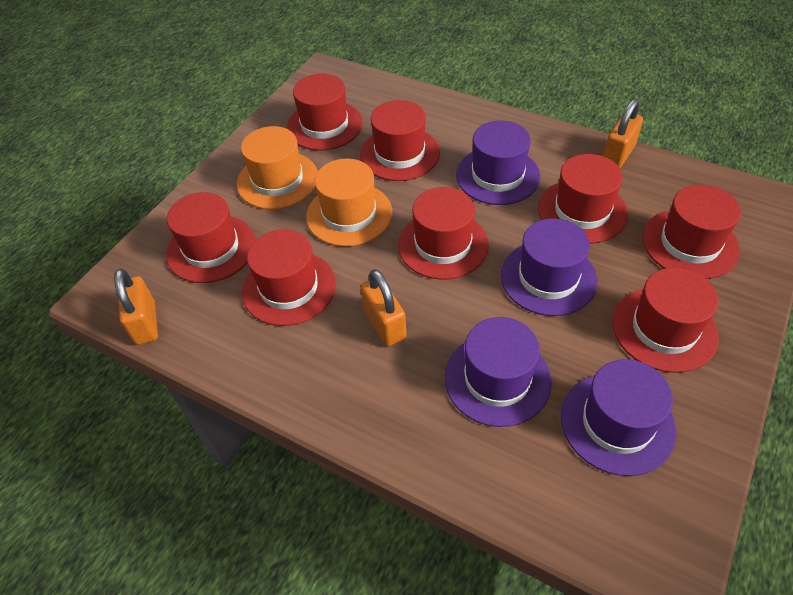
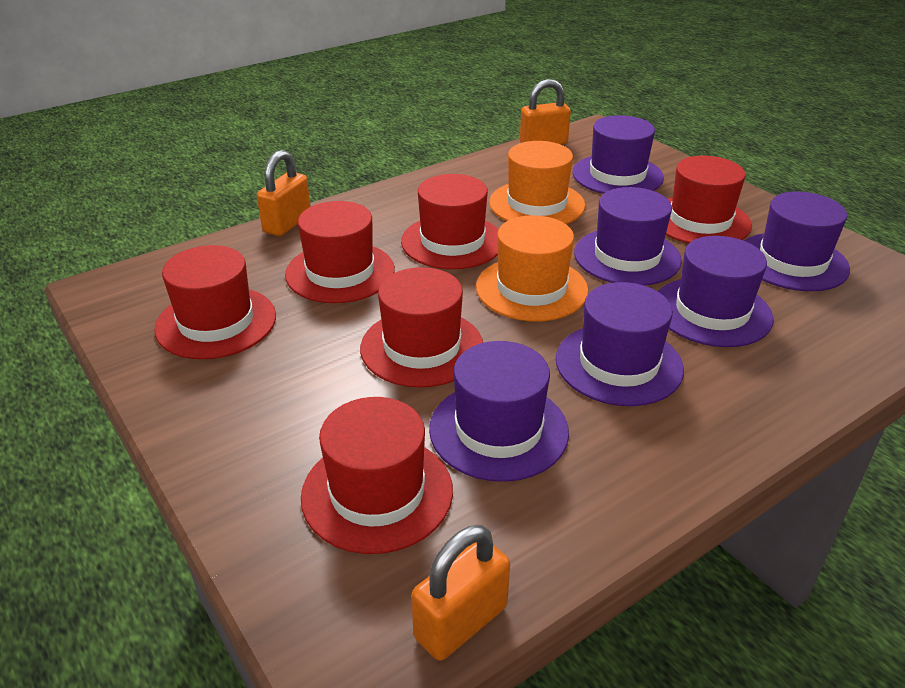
purple hat: [445,317,552,427] [456,120,540,205] [501,218,597,316] [561,359,676,476] = 4 -> [429,341,569,482] [556,282,684,406] [573,115,664,194] [574,187,682,286] [658,236,773,347] [745,192,850,291] = 6
red hat: [166,192,256,283] [242,229,336,326] [287,73,363,150] [360,100,440,181] [398,187,489,280] [538,154,628,244] [612,267,719,373] [642,185,741,279] = 8 -> [154,245,276,359] [285,201,395,303] [301,397,453,554] [360,267,483,388] [401,174,499,269] [666,156,752,244] = 6

